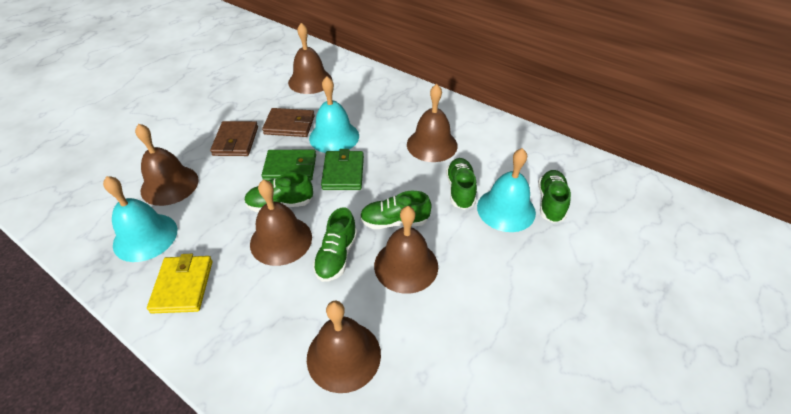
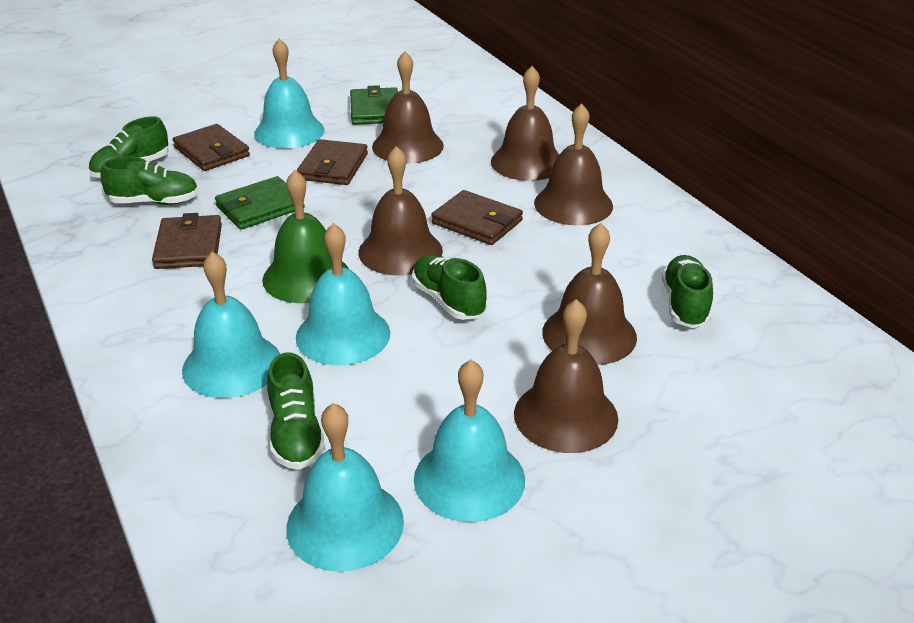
brown wallet: [210,121,258,156] [262,108,315,137] = 2 -> [152,213,222,269] [172,124,250,171] [297,139,368,185] [431,190,523,245] = 4
green bell: none = 0 -> [262,170,349,303] = 1
turquoise bell: [103,176,177,262] [309,76,359,153] [477,148,536,232] = 3 -> [182,252,280,398] [254,39,324,149] [286,403,404,572] [296,223,390,365] [414,359,525,522] = 5
yellow wallet: [147,254,213,313] = 1 -> none = 0

